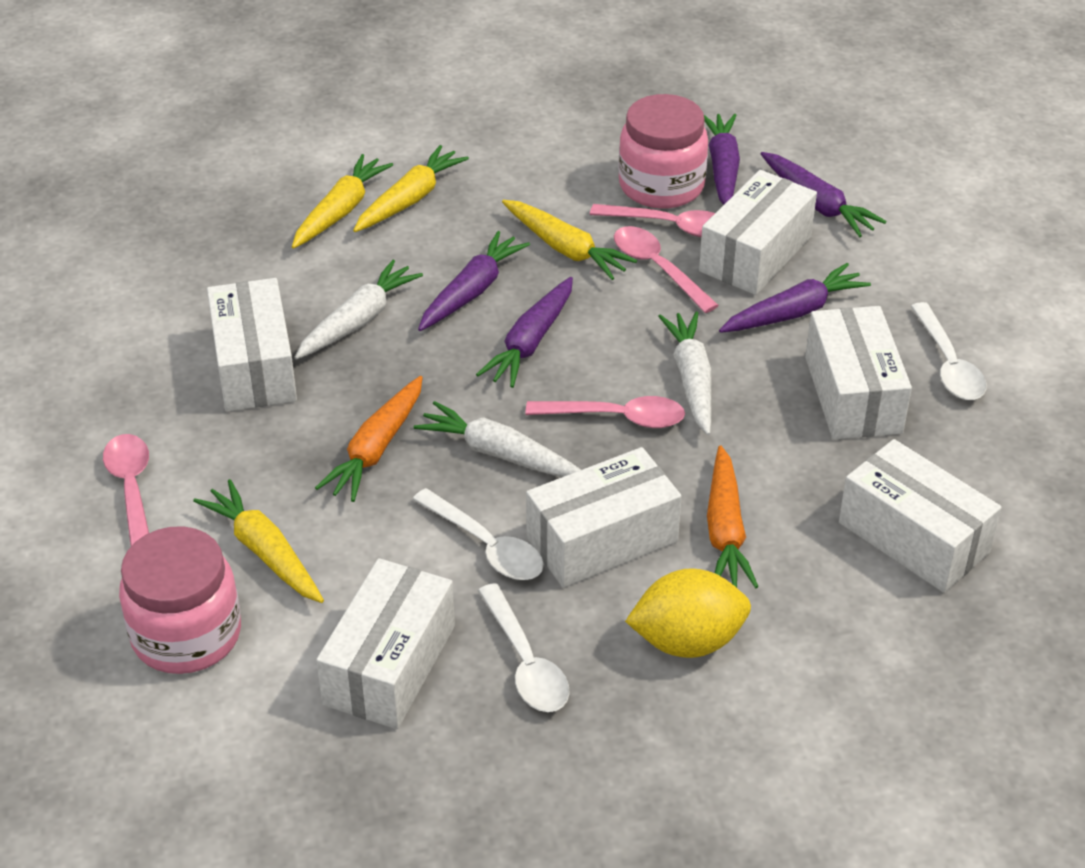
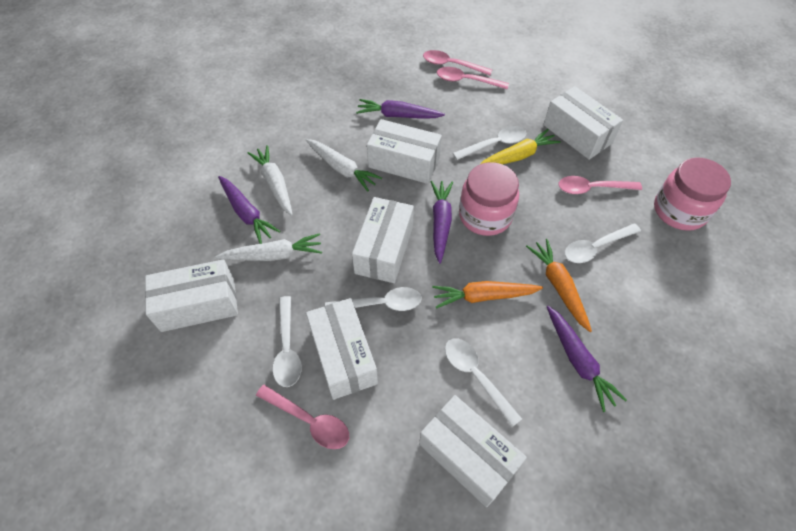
purple carrot: [418,231,530,331] [476,277,573,388] [704,114,740,205] [719,263,871,333] [760,152,887,237] = 5 -> [218,176,281,244] [356,99,445,118] [430,181,453,264] [547,306,627,412] = 4
white spoon: [412,488,544,580] [478,583,570,712] [910,302,987,400] = 3 -> [272,296,302,387] [325,287,422,311] [445,338,522,427] [453,126,526,160] [565,223,641,263] = 5
yellow carrot: [193,479,324,603] [292,154,393,249] [353,145,469,232] [502,200,637,280] = 4 -> [481,129,561,164] = 1
yellow lemon: [625,568,751,658] = 1 -> none = 0

